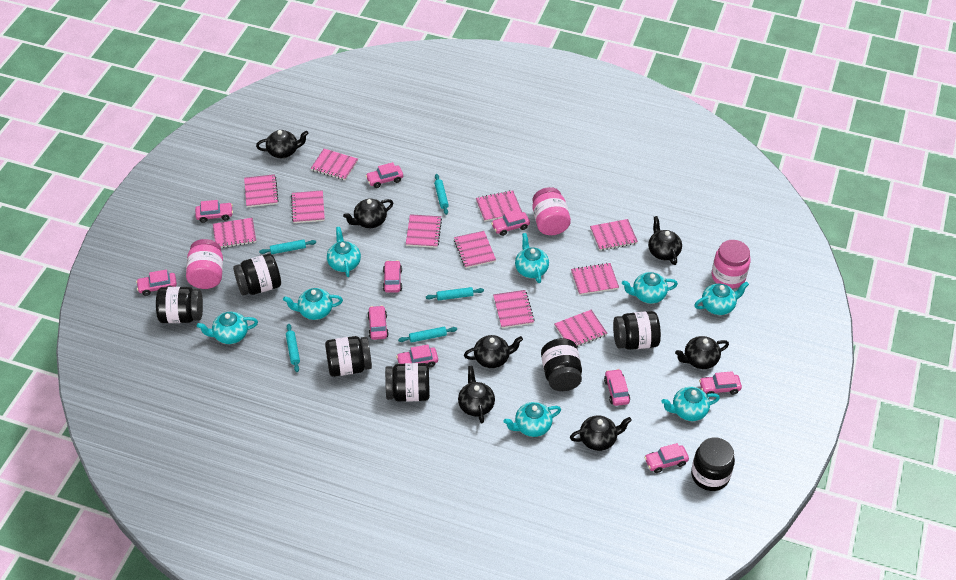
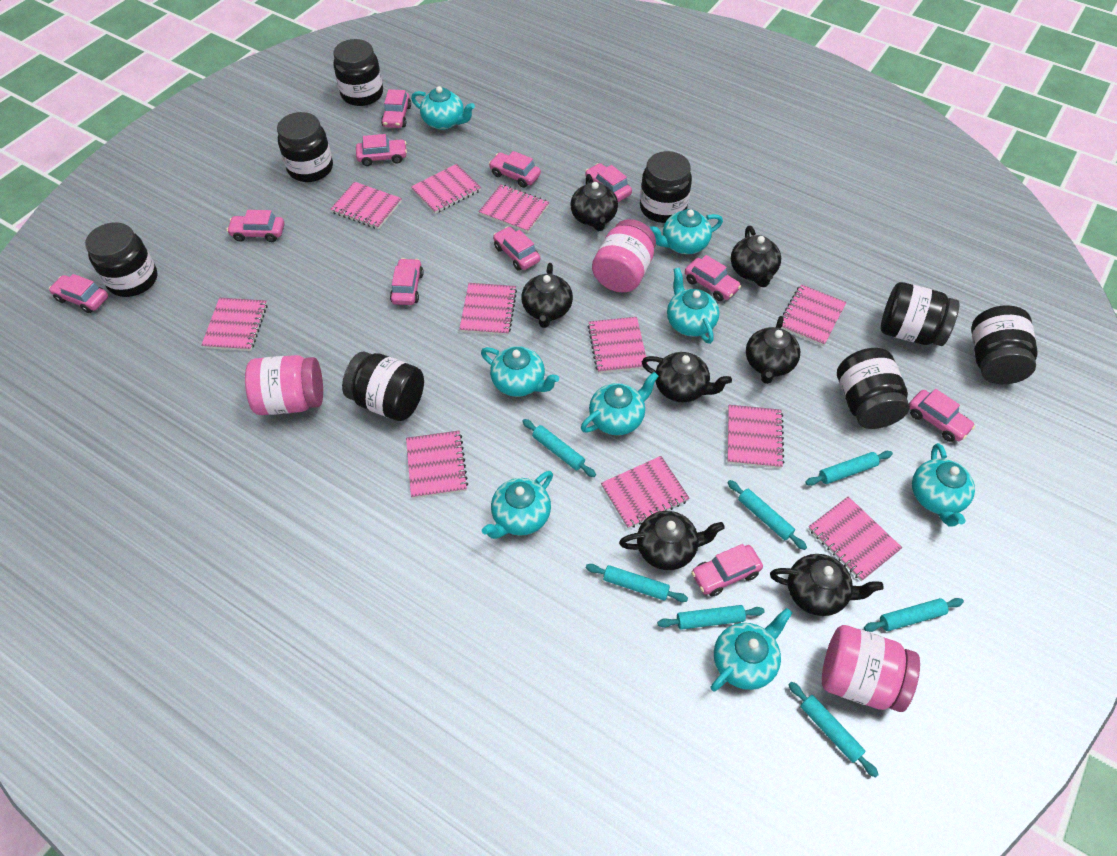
black jar: [156,287,203,323] [233,254,281,296] [325,336,372,377] [385,363,430,402] [541,338,582,391] [613,311,661,350] [691,437,735,491] = 7 -> [85,222,157,297] [277,112,333,182] [333,39,383,106] [342,352,424,421] [640,151,692,223] [837,348,910,429] [881,282,959,346] [971,305,1037,384] = 8
pink car: [136,270,177,296] [195,200,233,223] [366,162,403,188] [367,305,389,340] [383,260,402,293] [396,344,438,367] [491,209,530,236] [604,369,630,406] [644,443,689,473] [699,371,742,395] = 10 -> [49,274,108,313] [227,210,284,242] [356,134,407,166] [381,89,411,128] [390,258,424,305] [489,151,541,188] [493,226,540,271] [585,163,632,202] [685,255,741,301] [691,544,763,596] [909,389,975,442] = 11
turquoise rolling pin: [259,240,316,254] [286,324,300,372] [398,327,457,343] [426,287,484,301] [434,174,449,215] = 5 -> [522,419,596,477] [586,564,688,602] [657,605,765,630] [727,480,807,550] [788,682,879,778] [805,451,893,486] [864,598,964,632] = 7

